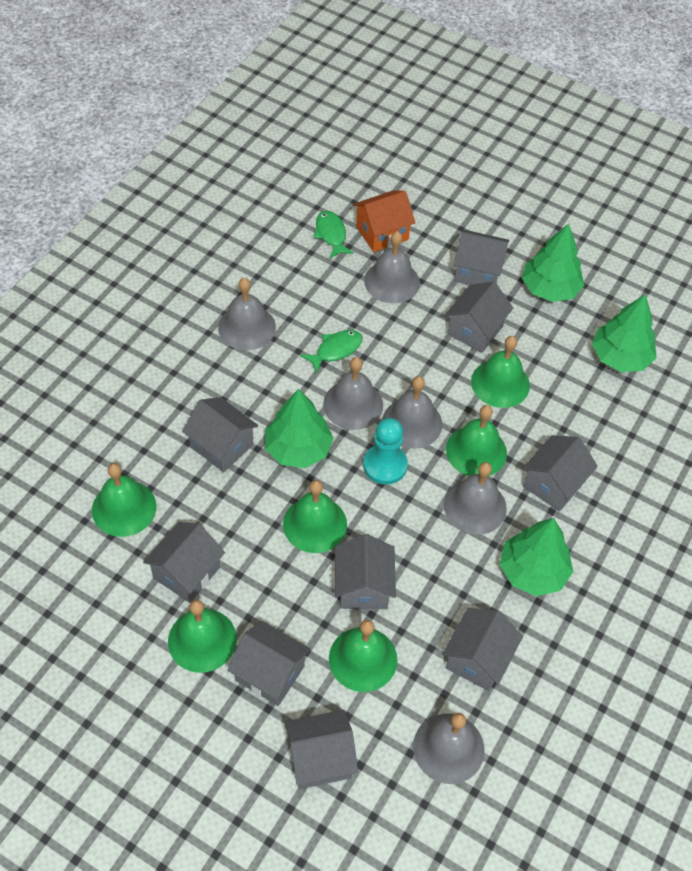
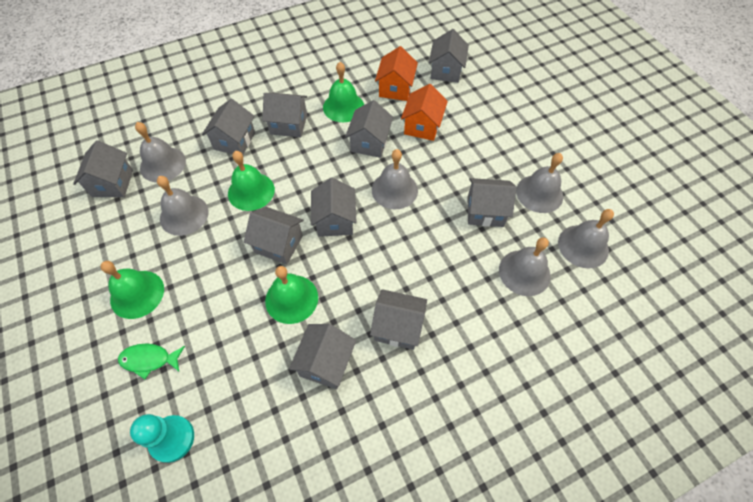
green bell: [92,463,156,537] [168,600,237,673] [283,480,347,553] [329,620,397,692] [446,405,507,476] [471,336,530,408] = 6 -> [100,261,164,319] [228,151,275,211] [265,266,318,324] [323,62,364,122] = 4
green fish: [300,330,363,373] [313,211,354,259] = 2 -> [118,344,185,379] = 1
green tree: [265,389,334,468] [500,518,573,596] [522,224,584,302] [592,295,657,372] = 4 -> none = 0
grey house: [143,522,225,603] [182,397,258,472] [227,621,311,706] [285,710,358,789] [335,534,396,609] [442,608,523,691] [445,281,513,353] [454,230,509,285] [522,435,598,512] = 9 -> [73,140,133,197] [202,99,255,154] [244,207,303,265] [262,93,307,137] [289,324,356,389] [311,178,357,237] [345,100,393,158] [370,289,427,350] [429,29,469,83] [468,178,516,227] = 10
orange house: [353,191,416,252] = 1 -> [375,46,418,101] [401,84,448,141] = 2

